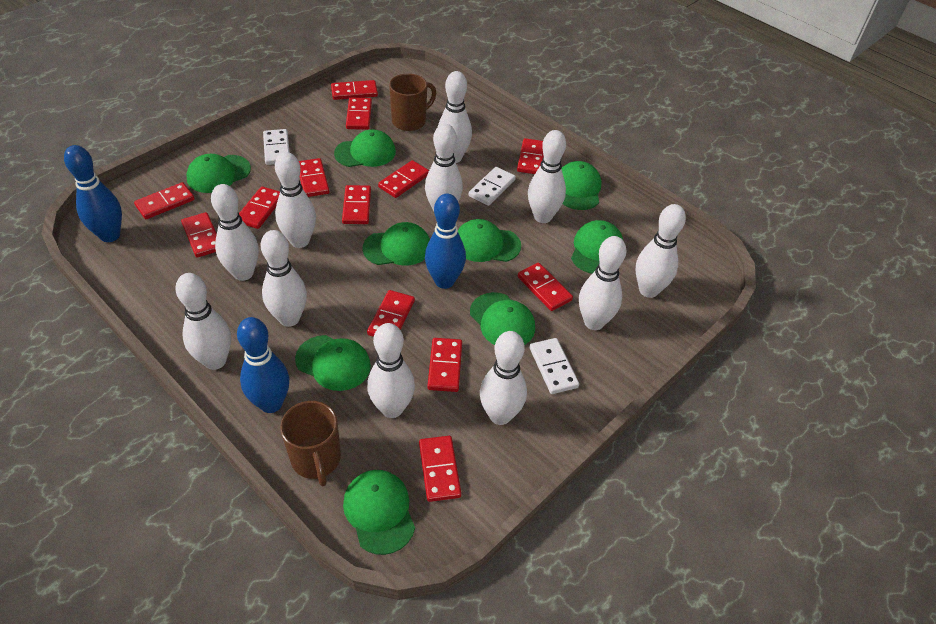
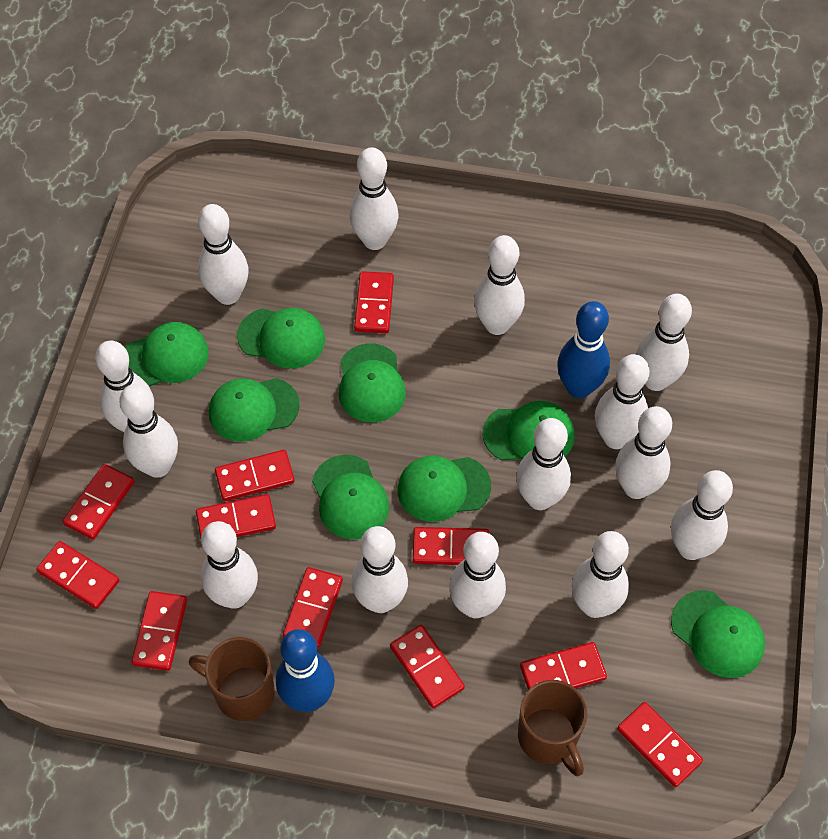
blue bowling pin: [64,145,122,242] [237,317,289,413] [425,194,466,289] = 3 -> [276,629,335,712] [557,301,610,398] = 2
green cap: [187,154,251,193] [295,335,371,391] [334,129,396,167] [343,470,415,555] [363,222,430,266] [458,219,521,262] [470,292,535,345] [561,161,602,210] [571,220,624,274] = 9 -> [125,322,209,386] [209,378,300,442] [237,308,325,369] [312,455,389,539] [339,343,406,422] [398,456,491,522] [483,401,575,460] [671,590,765,678] = 8
red domino: [134,182,195,219] [181,212,217,258] [239,186,280,229] [299,158,330,197] [331,80,378,100] [342,185,371,224] [346,98,372,130] [367,290,415,337] [378,160,429,198] [419,436,461,502] [427,338,462,392] [517,138,544,174] [518,263,573,311] = 13 -> [37,541,120,609] [62,464,134,540] [132,591,187,671] [196,494,276,538] [215,450,295,501] [283,567,343,648] [354,271,394,333] [390,625,465,708] [413,527,489,565] [520,642,607,690] [617,702,703,787] = 11
white bowling pin: [175,273,231,370] [211,184,259,281] [261,230,307,327] [275,152,316,248] [367,323,415,418] [425,124,463,211] [438,71,472,163] [480,331,527,425] [528,130,566,223] [579,236,627,330] [636,204,686,298] = 11 -> [95,341,154,432] [119,384,178,478] [198,204,249,305] [201,521,258,609] [350,147,398,250] [352,526,408,613] [449,532,506,618] [474,235,525,335] [516,418,571,510] [572,531,629,618] [595,354,649,449] [615,406,672,499] [636,294,692,391] [671,470,733,560] = 14
white domino: [263,129,290,165] [469,167,516,206] [530,338,579,394] = 3 -> none = 0

